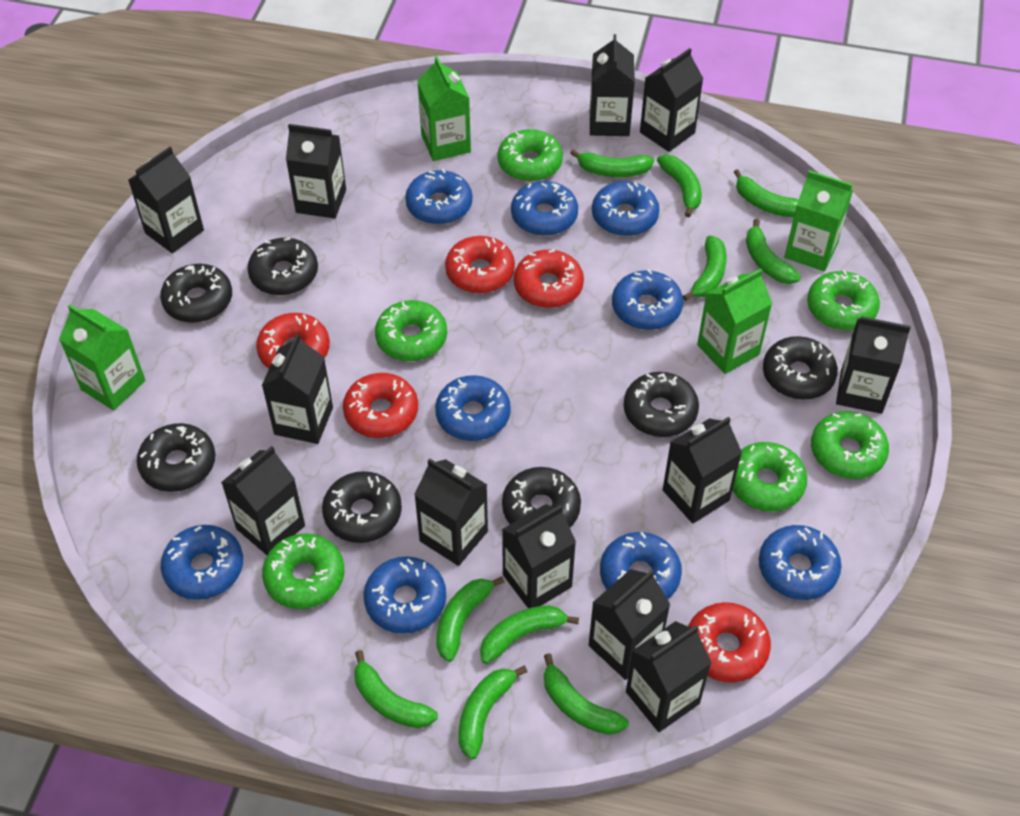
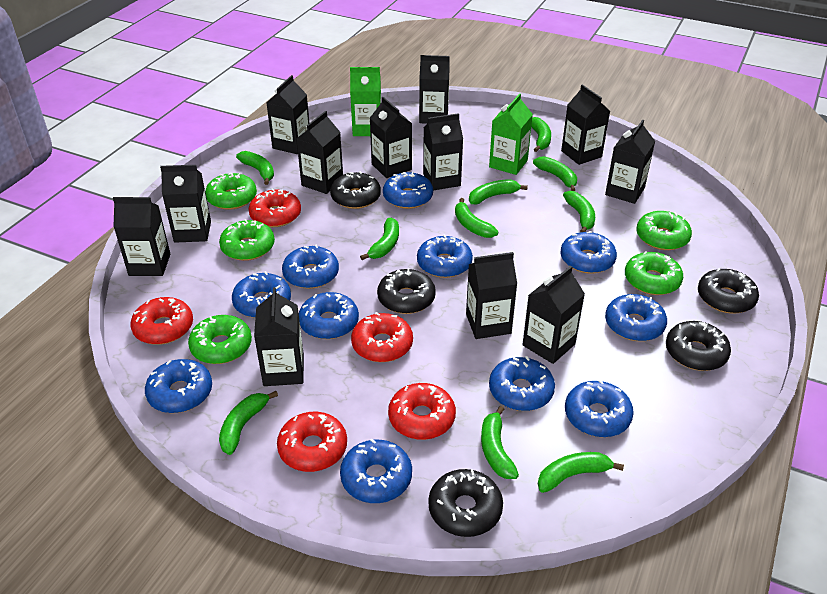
black donut: [137,423,216,492] [160,264,232,323] [247,237,318,295] [322,471,402,543] [502,467,581,527] [623,372,699,437] [763,336,838,400] = 7 -> [330,171,381,209] [377,268,436,314] [428,469,503,537] [666,321,731,371] [698,268,759,314] = 5
blue donut: [161,525,243,600] [364,556,446,634] [405,169,473,224] [435,375,511,441] [511,181,578,236] [592,181,660,236] [600,532,682,599] [612,269,683,330] [759,525,841,600] = 9 -> [145,359,212,413] [232,271,291,318] [282,245,339,289] [299,292,359,339] [340,439,412,503] [383,172,433,209] [417,234,473,278] [489,356,555,411] [561,231,617,274] [565,380,634,437] [605,294,667,341] = 11
green carton: [59,304,146,411] [417,56,471,161] [697,269,773,374] [784,170,853,271] = 4 -> [350,67,381,136] [489,94,533,175] = 2
green donut: [262,533,344,609] [375,300,447,361] [497,129,563,182] [733,442,807,512] [807,270,880,330] [811,411,889,479] = 6 -> [188,315,252,364] [205,173,257,210] [219,219,275,261] [625,251,683,295] [636,211,692,250] = 5

